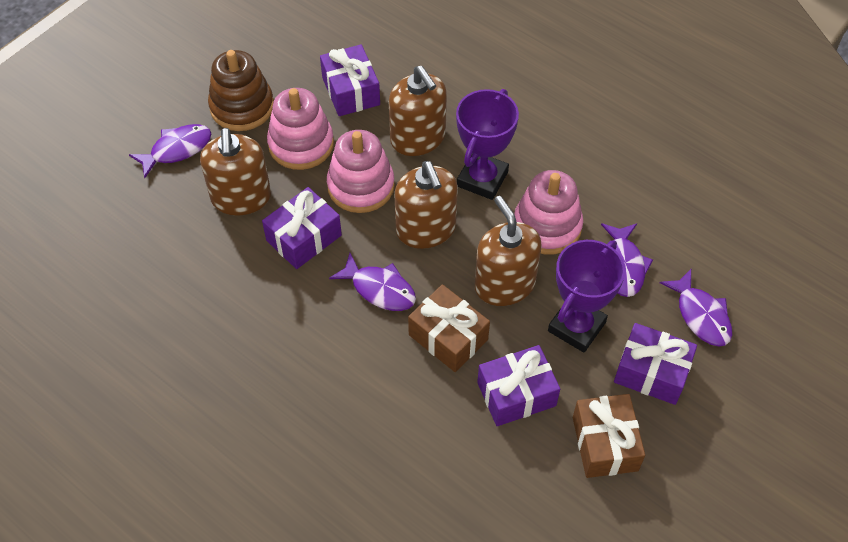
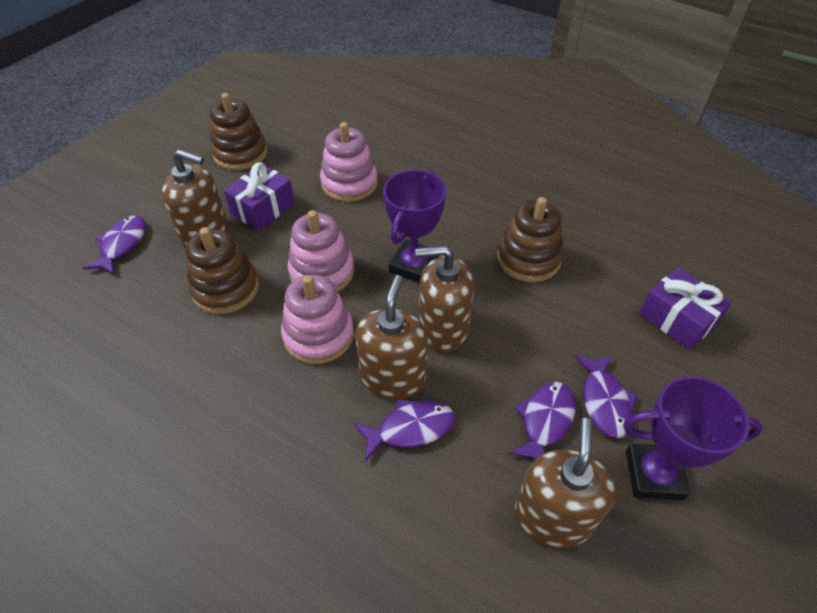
brown gift: [408,284,490,372] [573,394,645,478] = 2 -> none = 0
brown stacking toy: [208,50,274,131] = 1 -> [186,227,259,314] [210,93,268,170] [497,197,563,282] = 3
purple gift: [262,187,342,269] [320,44,380,116] [477,345,560,426] [614,323,697,405] = 4 -> [223,162,295,231] [639,268,731,350] = 2

